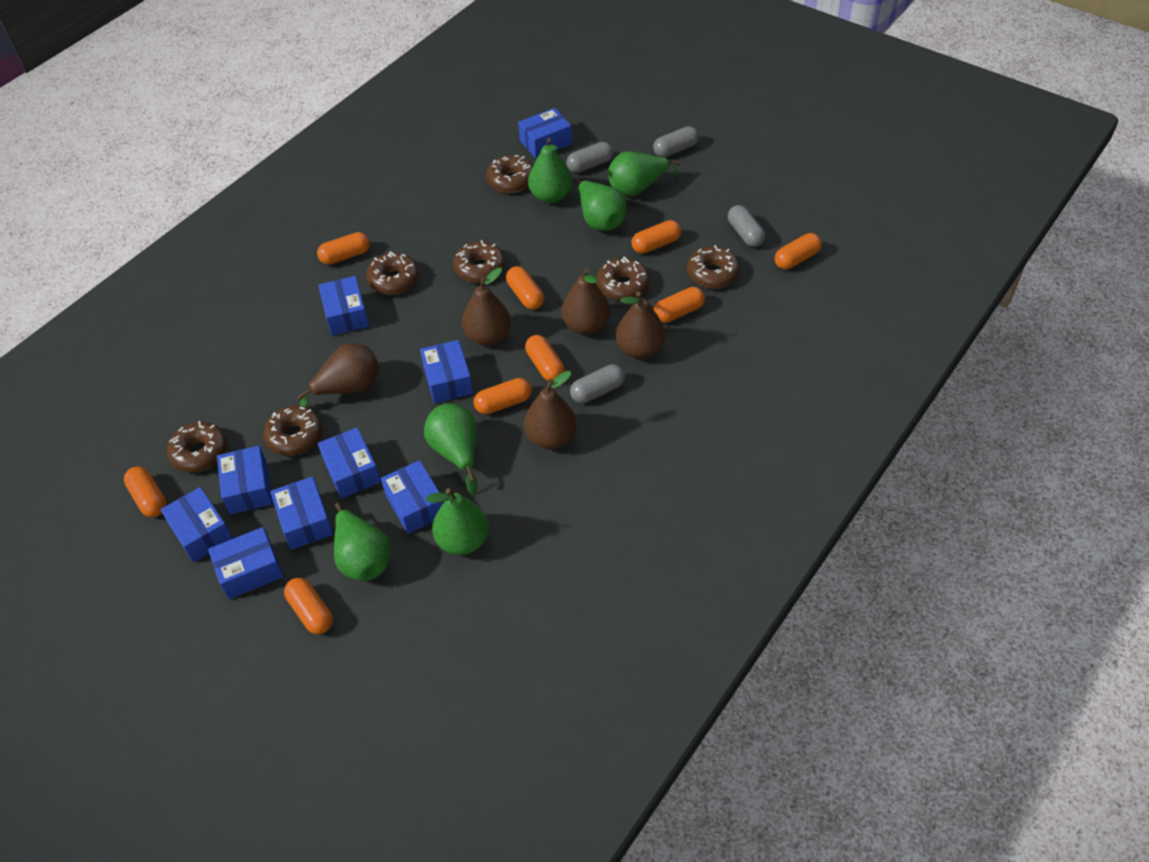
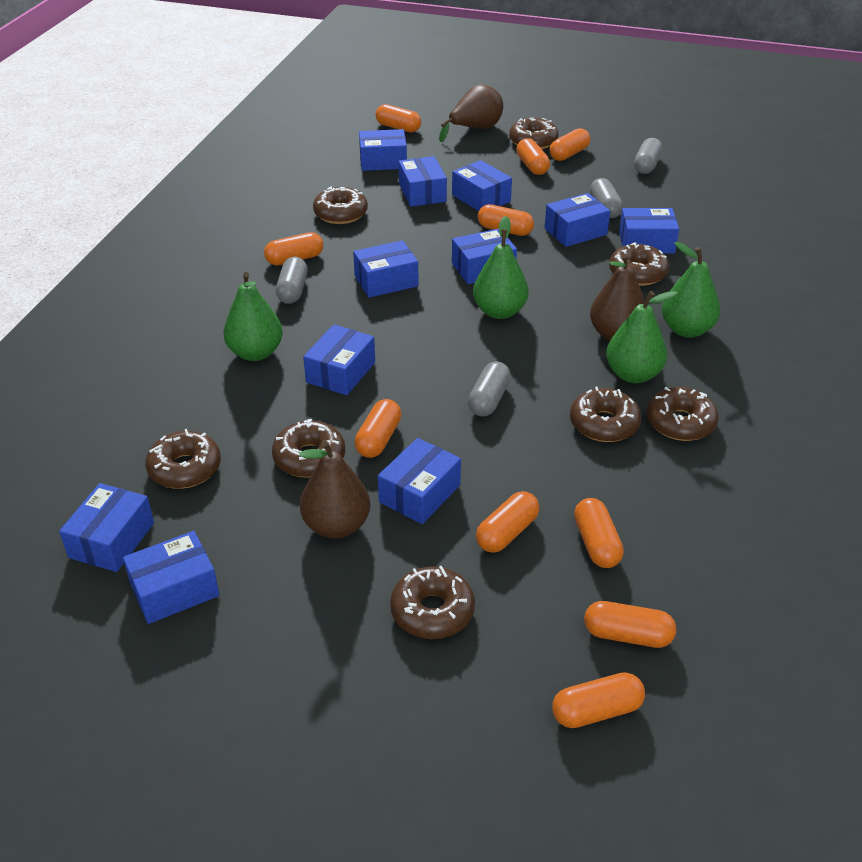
blue box: [161,487,233,563] [208,527,283,599] [217,446,273,514] [270,476,333,550] [318,276,369,336] [318,427,381,498] [381,460,444,534] [420,340,473,403] [518,108,572,159] = 9 -> [59,483,154,572] [123,531,220,624] [303,324,375,395] [353,240,418,298] [359,129,407,171] [378,438,461,524] [399,156,447,207] [452,160,512,211] [452,229,517,284] [545,193,610,247] [619,208,679,254] = 11
brown donut: [167,421,227,472] [263,406,323,456] [366,251,419,294] [453,240,505,283] [486,155,533,193] [597,257,650,300] [687,245,740,288] = 7 -> [145,429,221,489] [272,419,345,478] [313,187,368,224] [390,566,475,639] [509,117,559,149] [570,386,641,442] [609,242,669,286] [646,387,719,441] = 8
brown pear: [297,343,379,407] [462,267,511,346] [524,371,577,449] [562,268,610,335] [616,292,666,359] = 5 -> [300,441,370,539] [439,84,503,142] [590,254,645,341] = 3
green pear: [334,503,391,581] [424,404,478,495] [426,488,489,555] [528,138,572,203] [576,179,627,231] [608,151,681,196] = 6 -> [223,272,283,361] [473,216,529,319] [606,291,678,383] [662,242,720,338] = 4
orange capsule: [124,466,166,517] [284,578,333,634] [317,232,370,265] [474,378,532,414] [506,266,544,310] [525,335,565,381] [632,220,681,254] [653,287,705,323] [775,233,822,269] = 9 -> [264,232,323,265] [355,399,402,458] [376,104,421,132] [476,491,540,553] [478,204,534,236] [516,138,550,175] [550,128,590,161] [552,672,645,728] [574,498,624,568] [584,601,676,648] = 10

